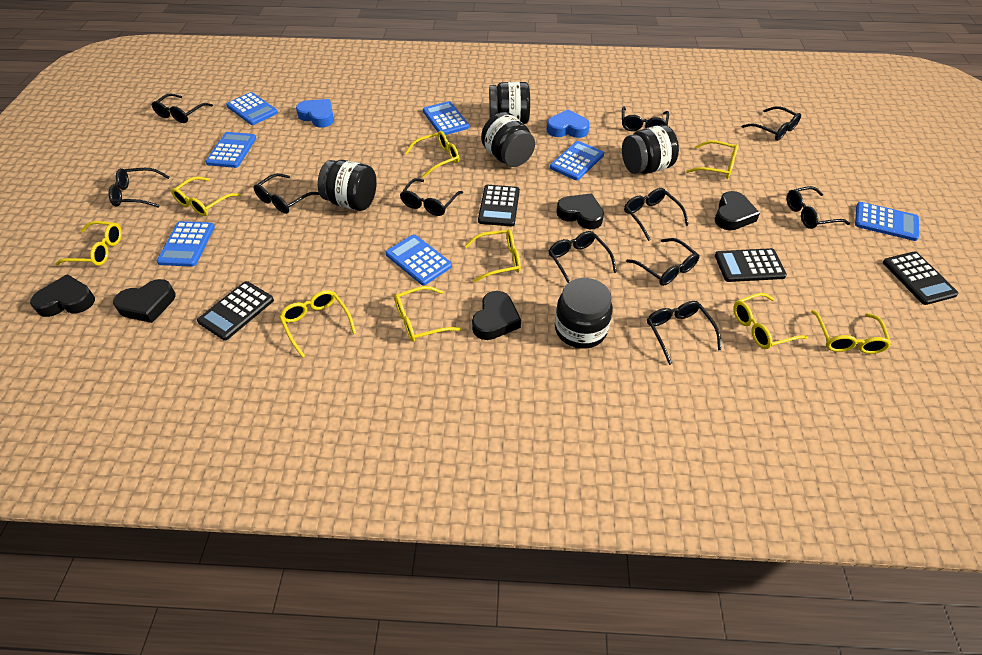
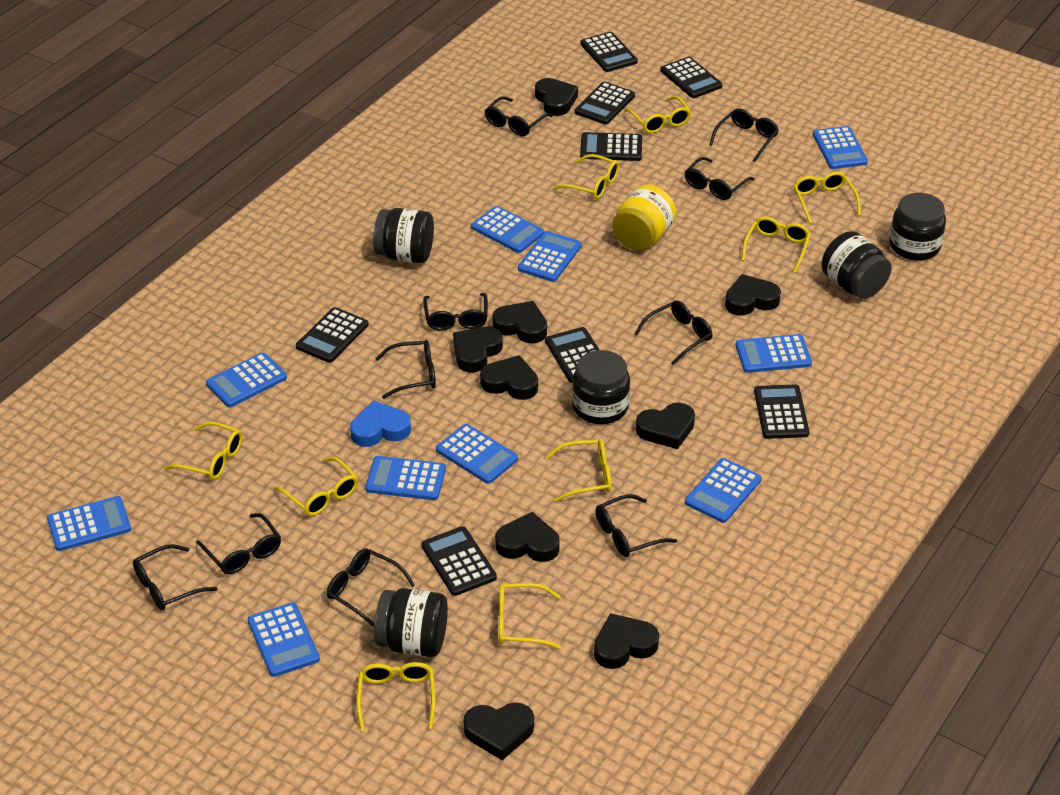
black calculator: [197,281,274,340] [478,185,520,226] [715,248,787,282] [883,252,959,305] = 4 -> [296,307,369,363] [421,526,497,596] [545,327,599,383] [575,82,635,124] [580,32,638,72] [580,132,642,161] [660,57,723,98] [754,385,809,439] = 8
black glasses: [108,168,170,208] [152,94,213,123] [254,173,319,214] [400,178,463,216] [549,231,617,283] [622,106,669,131] [624,188,689,241] [626,238,700,286] [647,301,721,365] [742,106,801,141] [787,186,850,229] = 11 -> [133,544,218,611] [196,513,281,574] [327,548,415,627] [375,340,436,399] [423,293,488,331] [485,96,553,136] [596,494,677,557] [634,300,713,365] [685,157,755,200] [709,109,779,162] = 10
black heart: [30,274,95,317] [113,279,176,323] [472,291,521,340] [557,193,604,229] [715,191,760,230] = 5 -> [453,326,503,372] [463,702,534,760] [480,355,538,400] [492,301,547,344] [495,512,560,562] [535,78,578,116] [594,613,659,669] [636,403,695,449] [725,274,781,316] = 9
blue calculator: [156,221,215,267] [205,132,256,168] [226,92,278,125] [386,234,452,285] [423,101,469,135] [550,141,604,180] [855,202,919,241] = 7 -> [47,496,131,551] [206,352,287,408] [248,602,320,677] [365,456,446,500] [436,424,518,484] [471,206,544,253] [518,231,582,282] [685,458,761,523] [736,334,812,373] [813,126,868,169] = 10
blue heart: [296,99,334,127] [547,110,590,138] = 2 -> [350,400,411,447] = 1
yellow jar: none = 0 -> [612,185,676,251] = 1

